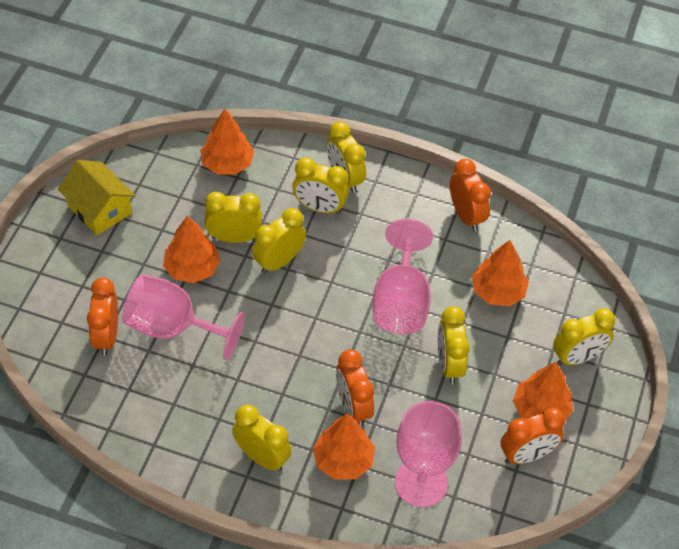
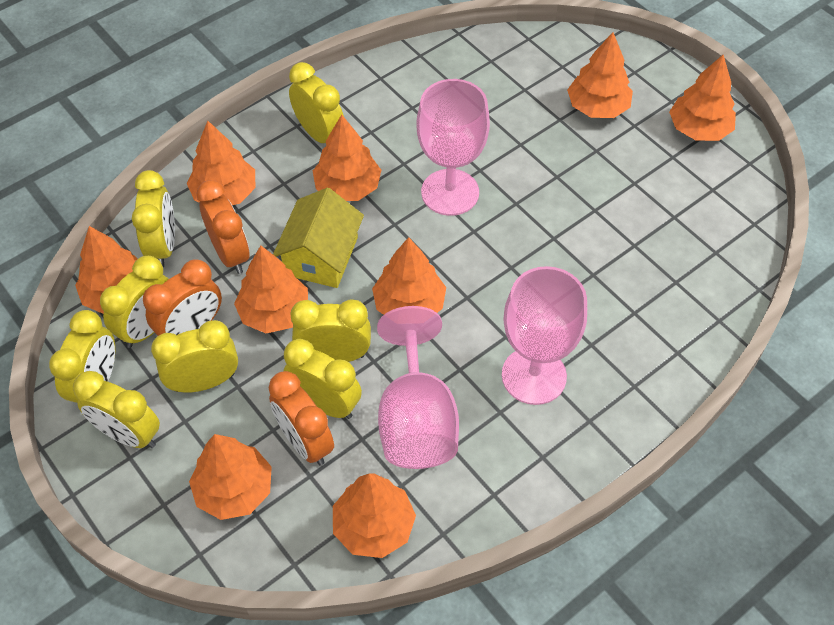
orange clock: [87,277,118,356] [336,349,374,427] [450,159,491,231] [501,407,565,464] = 4 -> [143,259,222,336] [197,180,250,274] [269,371,334,466] = 3
orange tree: [163,215,220,283] [200,109,254,175] [313,414,375,480] [472,240,529,306] [513,362,573,420] = 5 -> [75,226,138,314] [187,121,255,205] [189,434,272,520] [234,246,308,333] [313,115,381,201] [333,473,416,558] [372,237,446,315] [567,32,633,118] [669,54,736,141] = 9
yellow clock: [205,192,262,243] [232,405,292,472] [252,208,306,274] [292,157,349,214] [327,122,366,193] [438,306,470,384] [553,308,615,366] = 7 -> [49,310,115,403] [73,371,160,448] [100,256,169,348] [132,170,175,267] [151,320,238,393] [284,339,362,419] [289,62,344,143] [290,299,371,362] = 8

